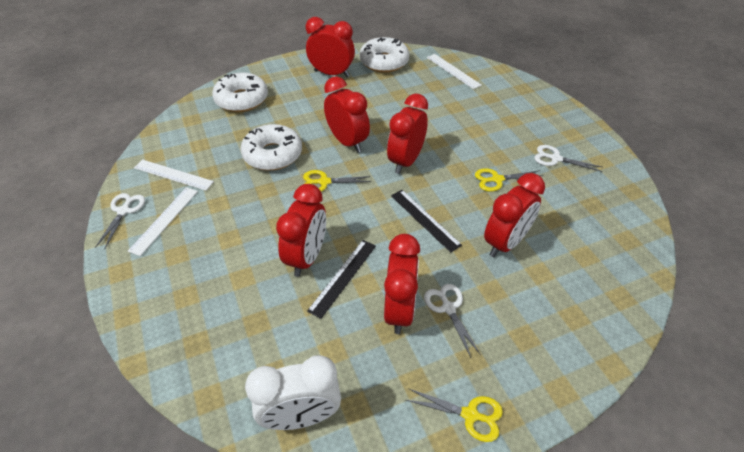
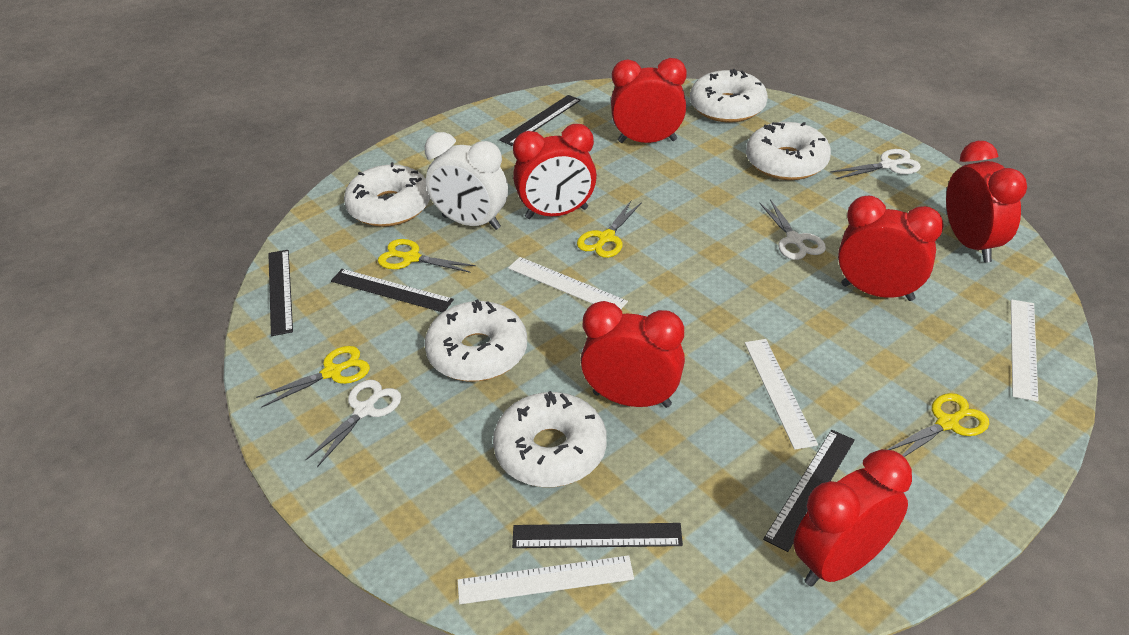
black ruler: [307,240,376,319] [391,190,462,253] = 2 -> [268,250,293,336] [331,269,454,312] [499,95,581,146] [512,523,683,548] [763,430,855,552] = 5
white donut: [212,72,268,112] [241,124,302,171] [359,37,409,73] = 3 -> [344,162,430,227] [424,299,527,382] [493,391,607,487] [690,69,768,122] [746,122,831,180] = 5
white ruler: [128,187,198,256] [134,159,214,191] [427,54,482,89] = 3 -> [457,555,634,604] [508,257,628,309] [745,339,818,450] [1011,299,1038,402] = 4
yellow scissors: [303,170,371,192] [406,389,503,442] [475,168,543,192] = 3 -> [256,346,370,408] [378,239,476,273] [577,201,642,258] [887,393,989,457] = 4

